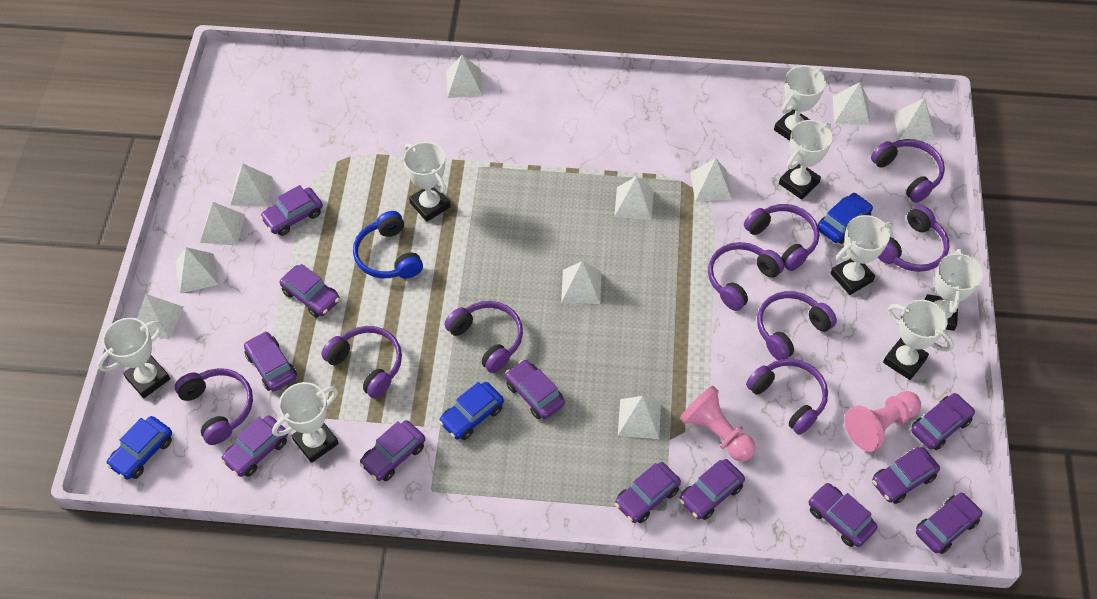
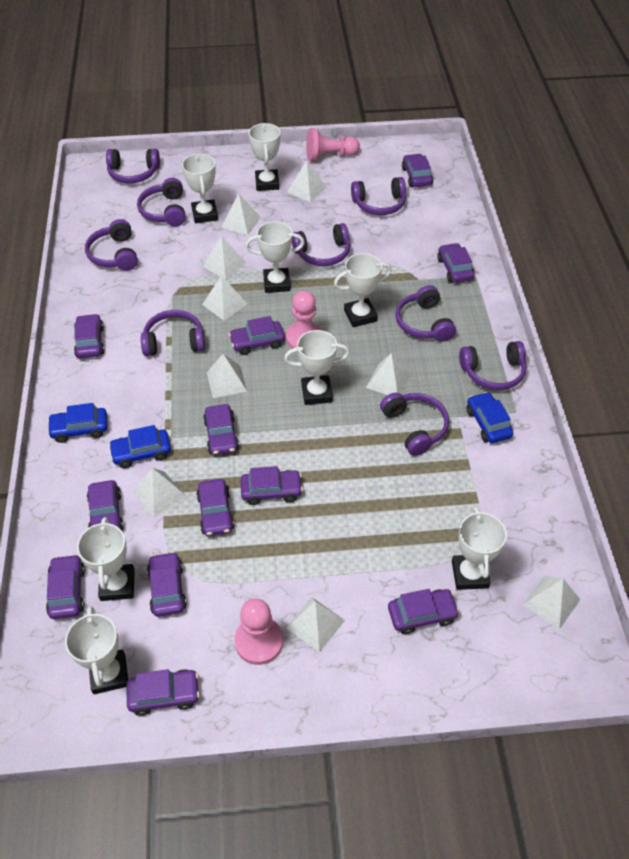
blue headphones: [353,211,423,279] = 1 -> none = 0
pink pawn: [680,386,756,461] [845,391,921,452] = 2 -> [234,598,283,665] [286,290,322,349] [306,128,360,161] = 3
white pyramid: [137,294,183,339] [175,247,219,293] [200,202,245,245] [230,164,272,206] [446,55,483,98] [561,261,601,304] [614,176,654,220] [618,396,661,439] [690,158,732,202] [833,82,870,125] [894,98,935,140] = 11 -> [133,468,186,517] [202,275,247,320] [203,235,246,279] [207,354,247,398] [221,193,261,235] [286,597,345,652] [287,160,327,202] [366,353,411,395] [523,575,581,629] = 9

